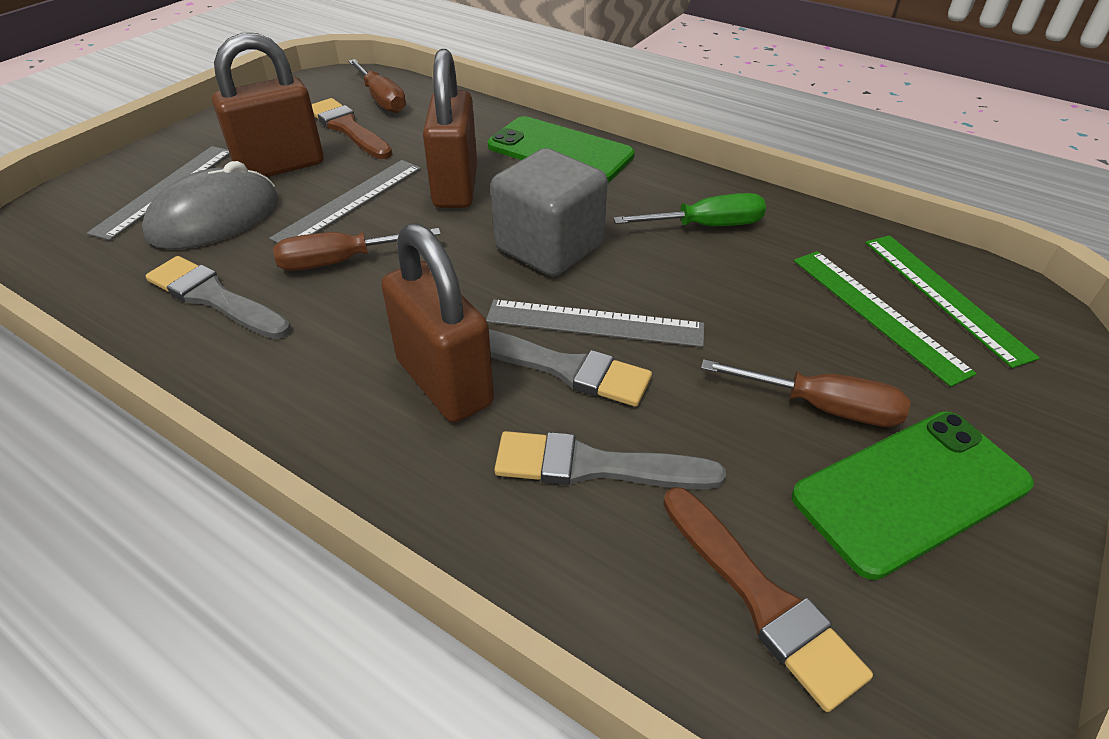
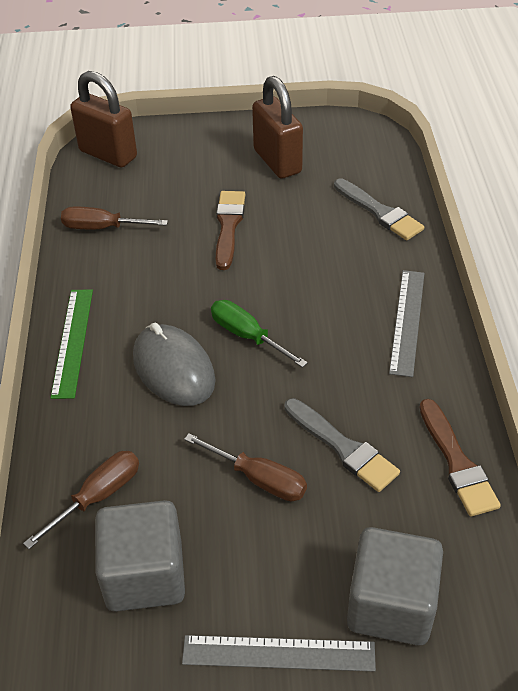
brown padlock: [212,33,324,177] [381,223,494,423] [423,49,477,208] = 3 -> [70,71,137,167] [252,76,303,179] = 2
green phone: [488,116,635,182] [791,411,1034,580] = 2 -> none = 0
green ruler: [794,251,977,387] [865,235,1040,368] = 2 -> [51,289,93,399] = 1
grey brush: [146,256,291,339] [489,329,652,407] [494,431,726,489] = 3 -> [284,398,400,492] [334,179,424,240] = 2
grey cube: [491,148,608,277] = 1 -> [95,500,185,612] [347,527,443,646] = 2
grey ruler: [87,146,230,241] [269,160,421,243] [486,299,704,347] = 3 -> [182,635,376,672] [389,270,424,377] = 2

